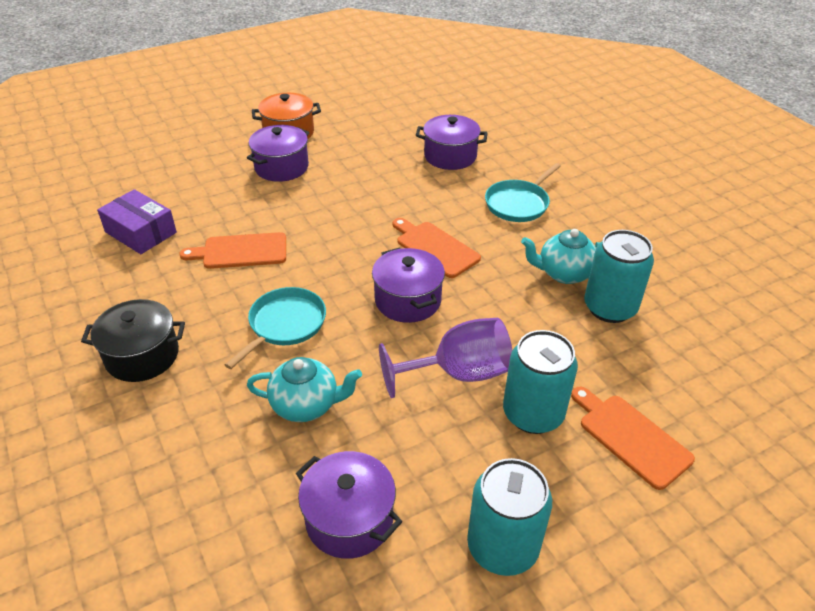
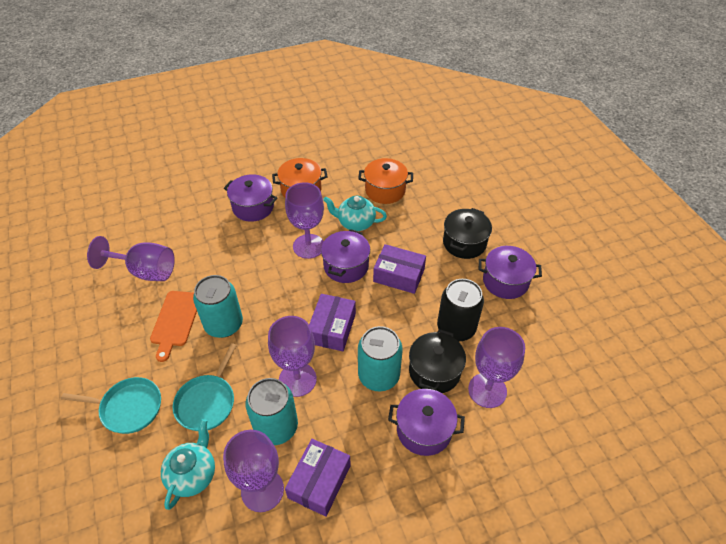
black can: none = 0 -> [437,279,484,341] = 1
black pot: [81,299,185,382] = 1 -> [409,329,466,393] [443,208,492,259] = 2
orange cutting board: [179,232,286,269] [392,218,481,278] [571,387,695,490] = 3 -> [150,291,197,362] = 1
orange pot: [252,93,321,139] = 1 -> [272,158,327,198] [358,158,413,204] = 2
purple box: [97,189,177,254] = 1 -> [285,439,351,517] [309,294,356,351] [373,244,426,294] = 3
purple goblet: [379,318,512,398] = 1 -> [87,236,175,281] [223,430,284,512] [268,316,317,397] [285,182,324,259] [468,327,525,408] = 5

